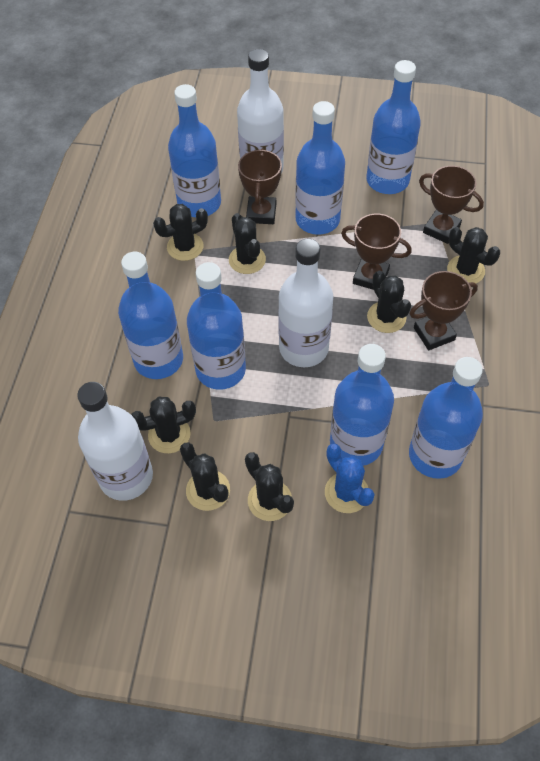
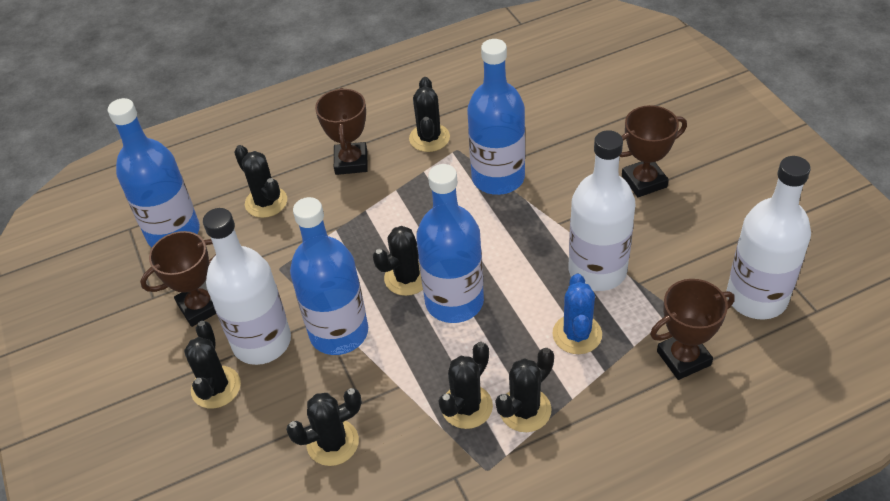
blue bottle: [118,252,183,379] [168,84,221,217] [187,262,246,390] [295,101,345,235] [330,344,394,466] [366,60,421,194] [409,357,483,479] = 7 -> [108,98,200,247] [290,197,368,355] [416,164,484,323] [467,39,525,195] = 4

